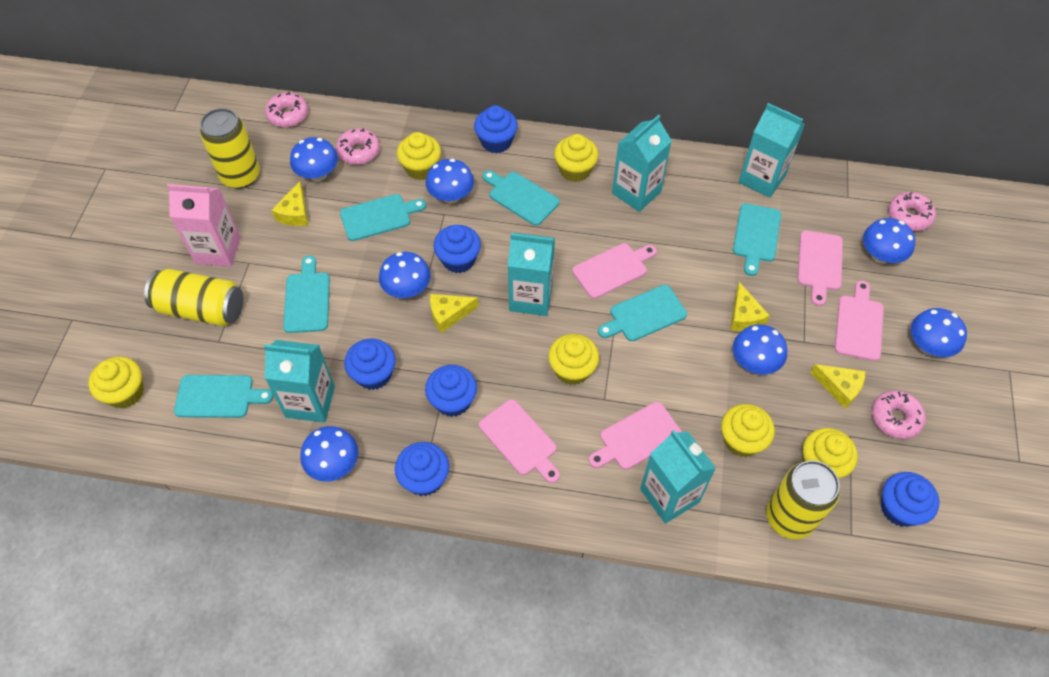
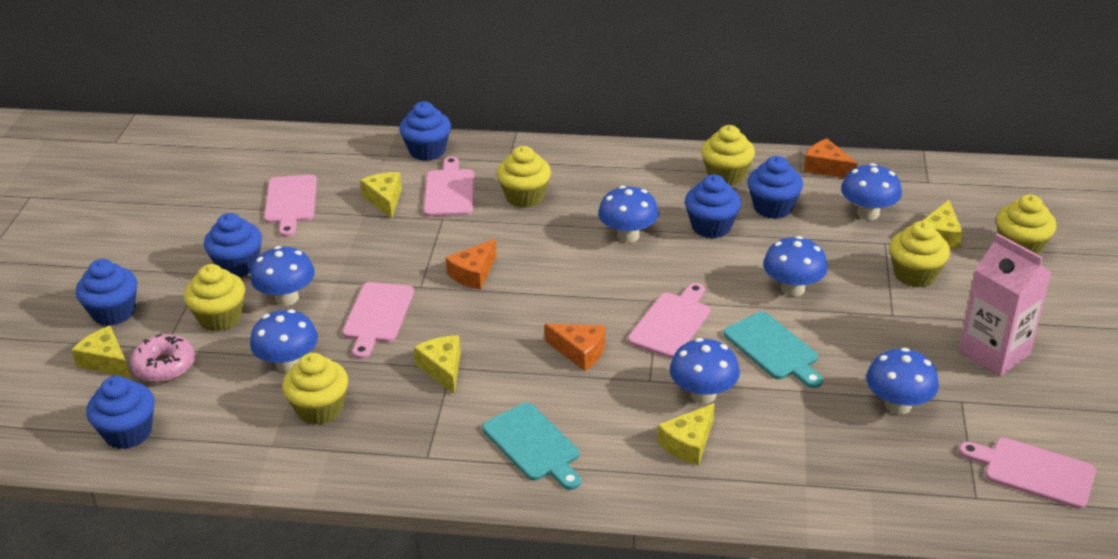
orange cheese: none = 0 -> [445,239,497,290] [544,324,605,371] [803,139,858,178] = 3
pink donut: [265,92,308,127] [336,128,380,165] [872,390,926,439] [888,192,936,231] = 4 -> [130,334,195,383] = 1
turquoise carton: [264,340,335,423] [508,233,555,316] [612,115,672,212] [640,430,716,524] [739,103,805,198] = 5 -> none = 0
turquoise cutting board: [174,375,274,418] [283,256,330,333] [340,194,426,241] [482,170,560,226] [598,285,687,341] [733,203,781,276] = 6 -> [482,402,581,490] [723,312,823,388] = 2
yellow can: [144,269,243,326] [200,108,260,189] [766,460,840,540] = 3 -> none = 0
yellow cheese: [271,181,308,226] [430,294,478,333] [730,282,770,331] [810,364,865,409] = 4 -> [71,326,131,378] [360,172,402,219] [413,336,461,394] [657,403,715,466] [922,200,963,249] = 5

